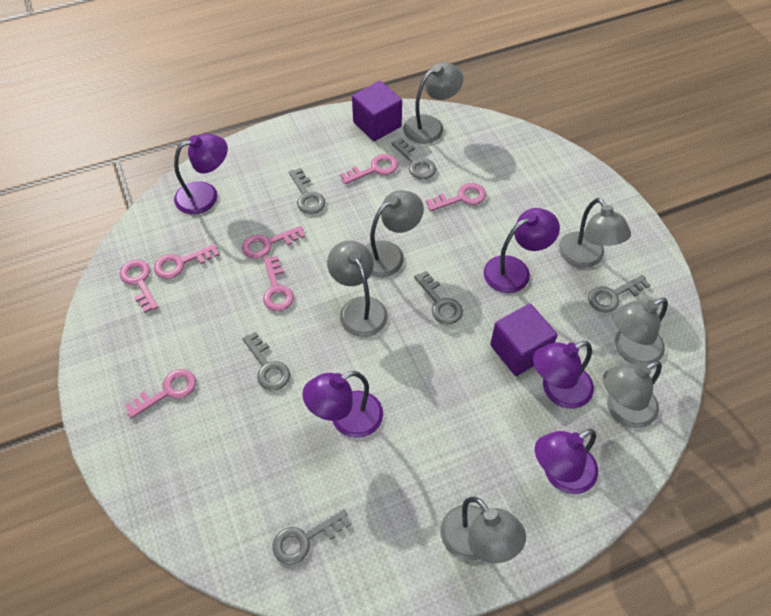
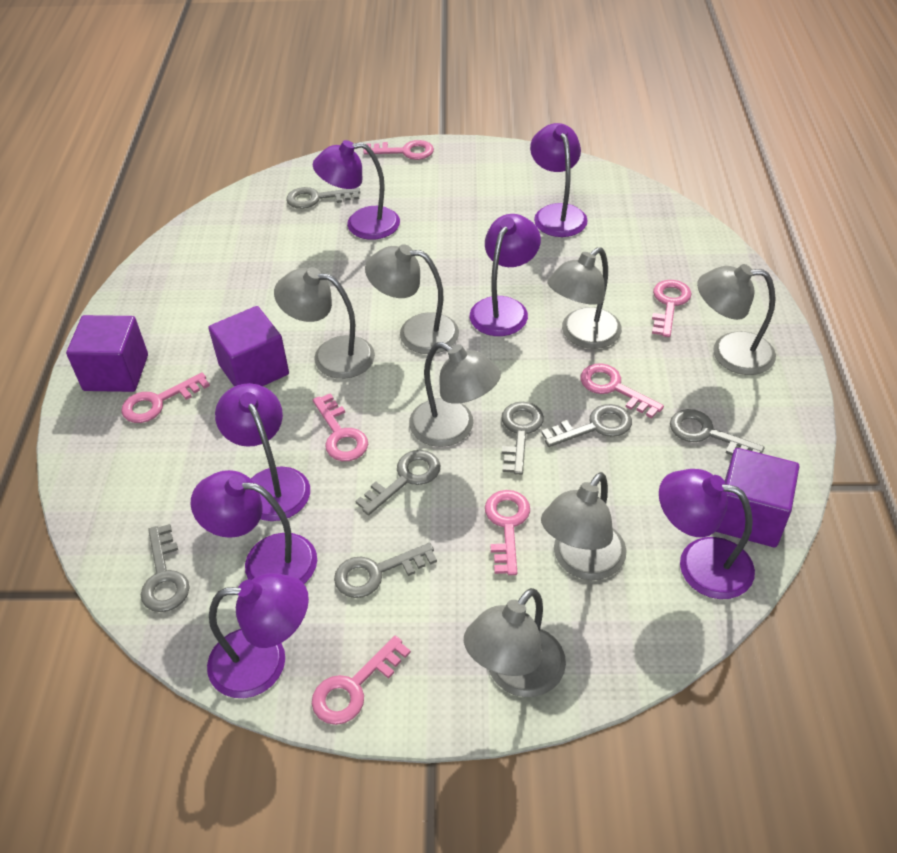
grey key: [242,332,290,391] [273,509,351,565] [289,168,326,214] [391,138,436,179] [414,271,463,324] [588,275,650,312] = 6 -> [141,524,190,612] [286,187,360,209] [334,543,437,598] [355,450,440,515] [502,402,544,475] [541,404,632,447] [670,409,765,455] = 7
purple cube: [352,81,402,141] [490,303,557,376] = 2 -> [66,315,148,392] [208,306,289,387] [716,448,799,547] = 3
purple lamp: [174,133,228,214] [302,371,383,438] [483,208,560,293] [533,341,594,409] [535,429,598,494] = 5 -> [191,470,317,584] [207,573,309,698] [215,383,310,521] [313,140,400,240] [470,214,541,336] [530,123,588,237] [659,469,755,599] = 7

